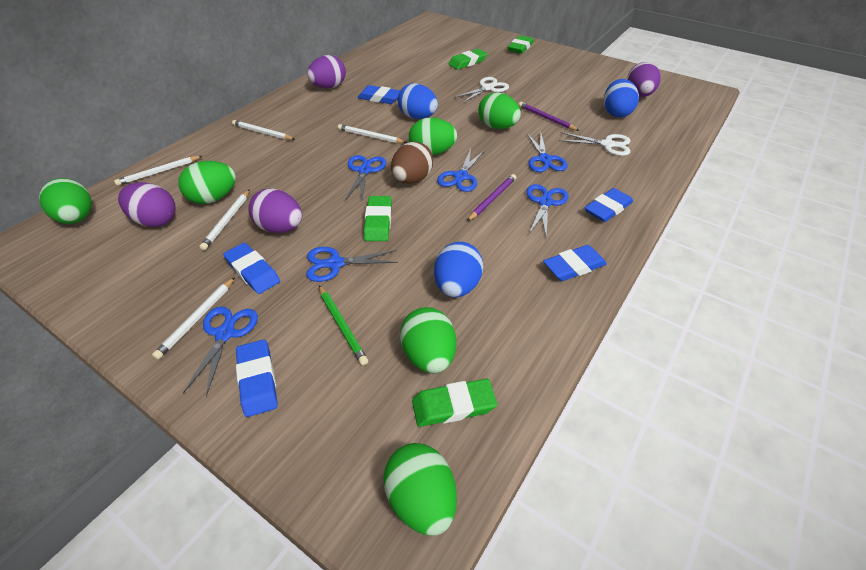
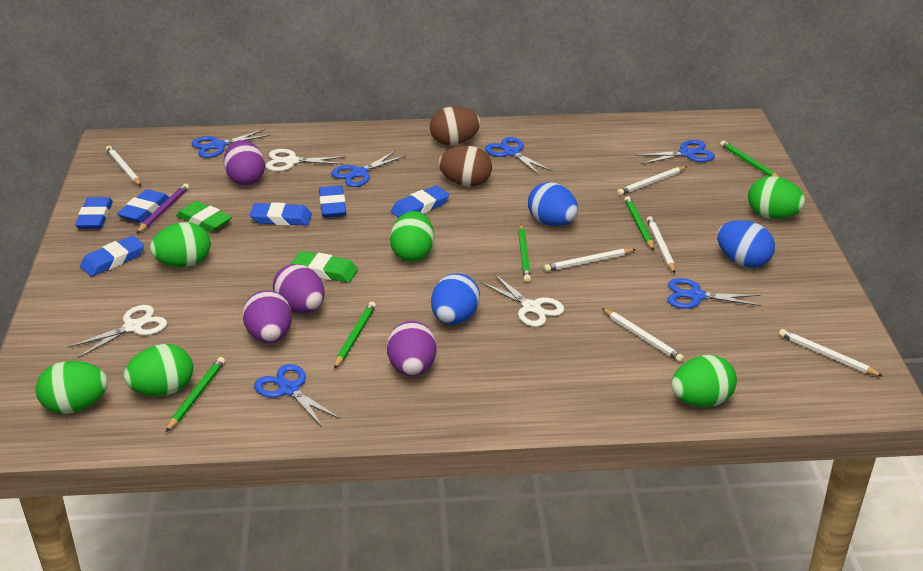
blue eraser: [223,243,280,294] [236,339,278,417] [358,85,401,104] [543,245,607,281] [585,188,633,222] = 5 -> [75,197,113,229] [80,236,144,277] [117,189,169,223] [250,202,312,226] [319,186,346,218] [391,186,449,218] = 6
brown egg: [391,141,433,184] = 1 -> [430,106,481,145] [438,146,492,187] = 2
green eraser: [364,196,392,241] [412,379,497,427] [449,49,487,70] [508,35,534,54] = 4 -> [176,201,232,232] [291,251,358,283] = 2
green pencil: [319,285,368,365] = 1 -> [166,357,225,432] [334,302,376,369] [518,224,531,282] [624,196,654,250] [720,141,779,177] = 5
purple pencil: [467,174,516,221] [518,102,579,131] = 2 -> [136,184,189,234] = 1
white pencil: [114,156,202,186] [152,277,235,359] [199,189,250,250] [232,120,295,140] [338,124,407,143] = 5 -> [106,146,141,186] [544,248,636,272] [602,308,684,362] [617,166,688,196] [646,216,675,273] [779,329,883,377] = 6
white scissors: [454,77,509,103] [559,132,630,156] = 2 -> [68,305,167,359] [265,149,346,172] [481,274,564,327] = 3

